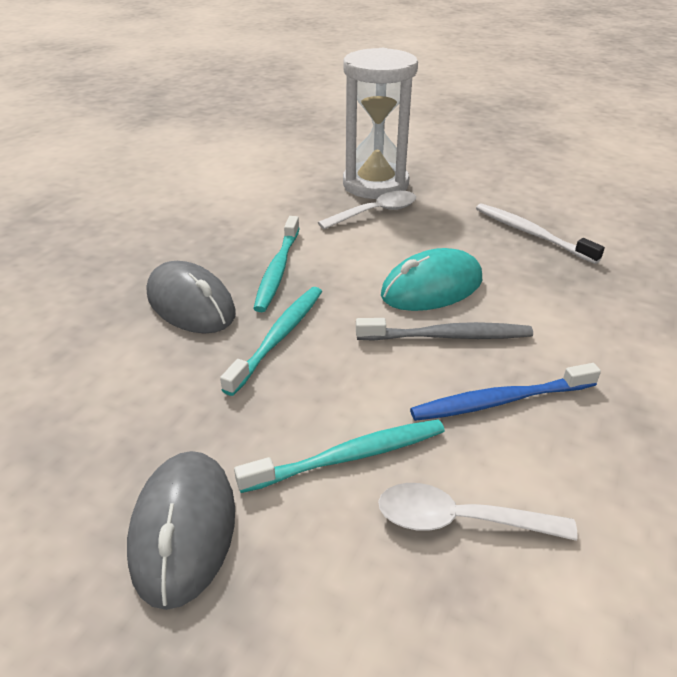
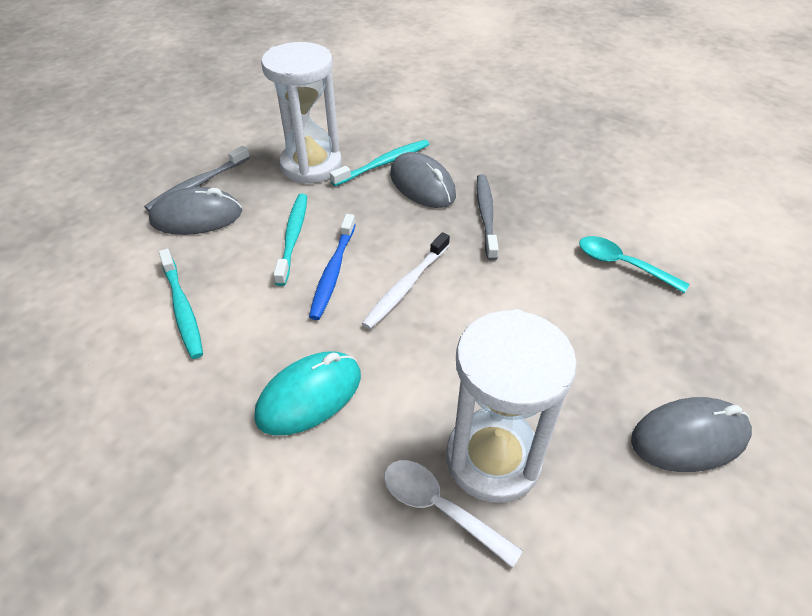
grey mouse: [127,451,235,610] [146,261,236,333] = 2 -> [149,187,242,235] [390,152,456,208] [631,397,752,472] = 3
grey toothbrush: [356,318,533,341] = 1 -> [144,146,250,212] [476,174,499,261] = 2
turquoise spoon: none = 0 -> [579,236,689,293] = 1
white hourglass: [343,48,418,199] = 1 -> [261,42,342,184] [446,309,577,503] = 2
white spoon: [318,191,416,230] [378,483,578,541] = 2 -> [384,460,523,568] = 1

